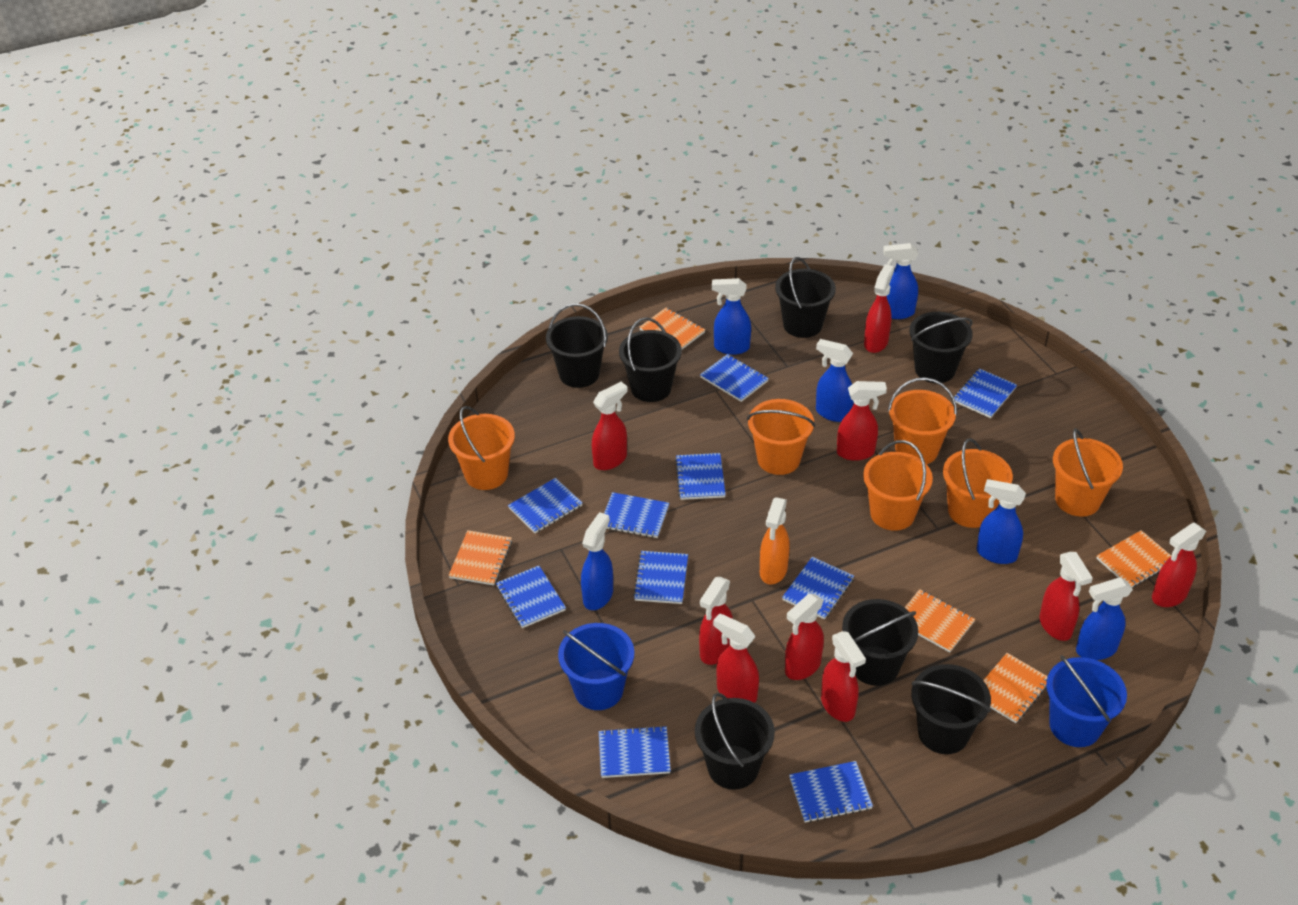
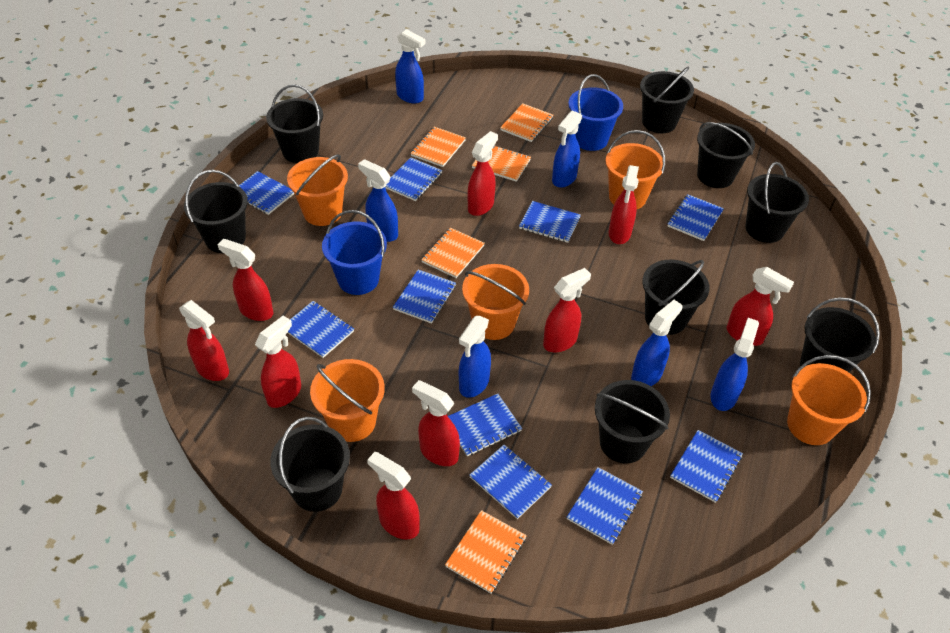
black bucket: [546,303,608,388] [619,317,682,402] [695,693,775,790] [775,257,836,338] [842,599,918,686] [909,312,973,383] [911,664,991,754] = 7 -> [184,170,248,253] [266,84,323,163] [270,417,350,512] [595,380,670,464] [640,66,694,133] [642,260,710,335] [697,122,755,188] [745,162,809,243] [800,297,880,372] = 9
orange bucket: [448,406,515,490] [747,399,815,475] [863,440,933,531] [888,377,957,464] [943,438,1013,528] [1053,428,1123,517] = 6 -> [287,154,348,226] [310,359,385,442] [462,264,529,340] [605,130,665,209] [787,355,871,445] = 5
orange spray bottle: [760,498,790,585] = 1 -> none = 0

